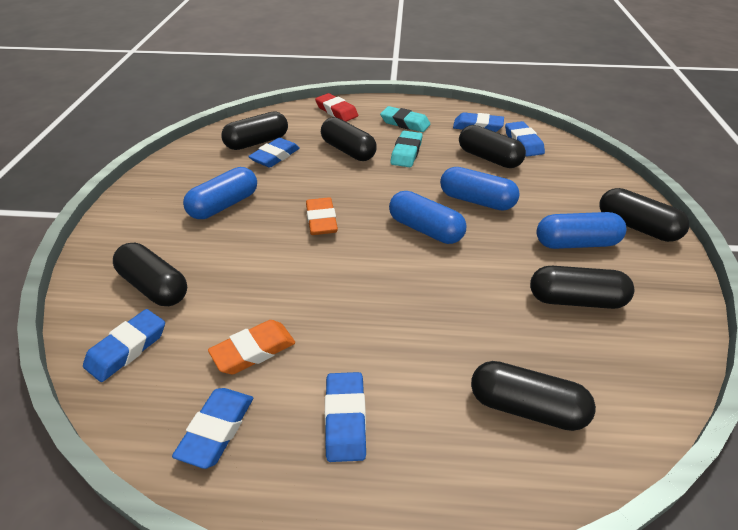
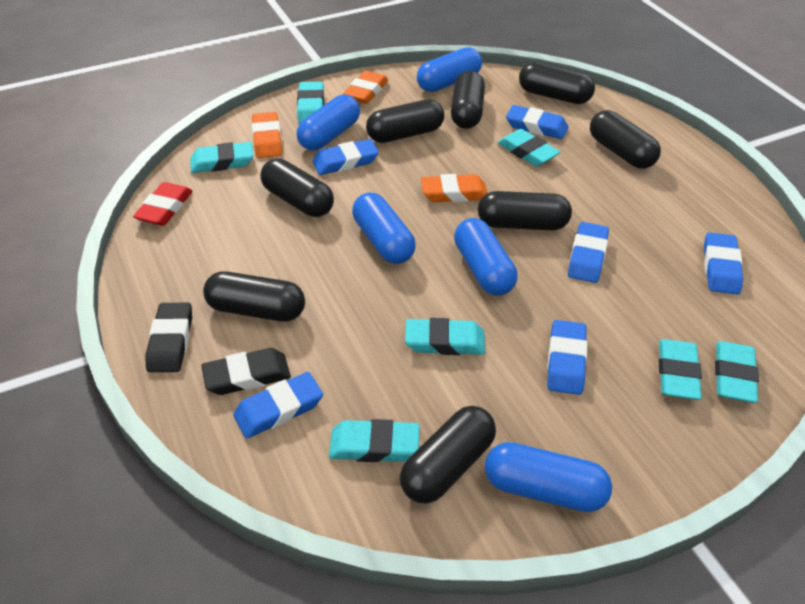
black capsule: [113,243,187,306] [221,111,288,150] [321,117,377,161] [459,125,526,168] [471,361,596,431] [530,266,634,309] [600,188,690,242] = 7 -> [203,272,305,322] [260,159,334,217] [366,99,444,143] [400,406,496,504] [451,71,485,129] [478,191,572,230] [519,62,595,104] [590,110,661,169] = 8
black eraser: none = 0 -> [145,303,192,372] [201,348,291,395] = 2
blue capsule: [183,167,257,219] [389,191,467,244] [440,167,520,211] [536,212,626,249] = 4 -> [297,95,360,151] [352,192,416,264] [417,47,482,92] [454,218,518,296] [485,442,612,512] = 5
orange eraser: [208,320,295,374] [306,197,338,235] = 2 -> [252,112,282,158] [343,71,388,104] [421,174,487,202] = 3
turquoise eraser: [380,106,430,132] [390,131,423,167] = 2 -> [190,142,254,173] [297,81,324,123] [329,419,420,462] [405,318,485,355] [498,129,560,167] [659,339,702,400] [715,341,759,403] = 7

